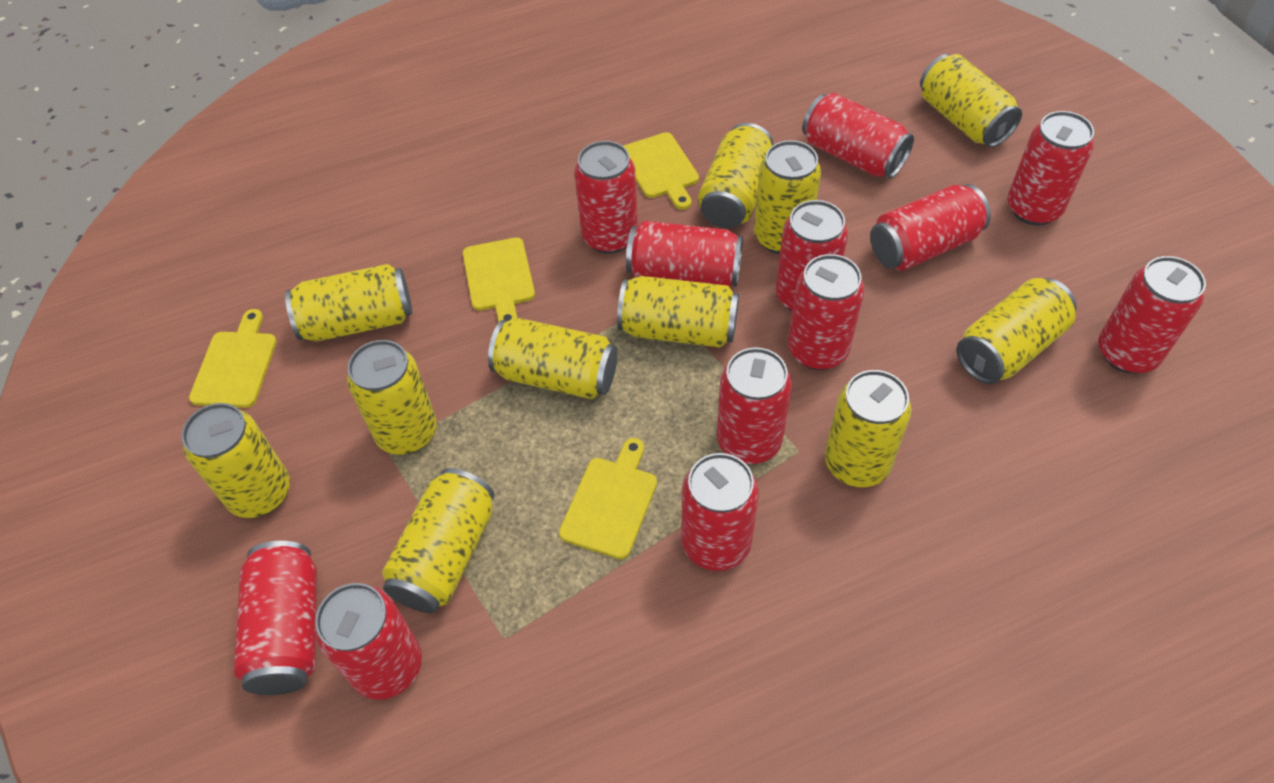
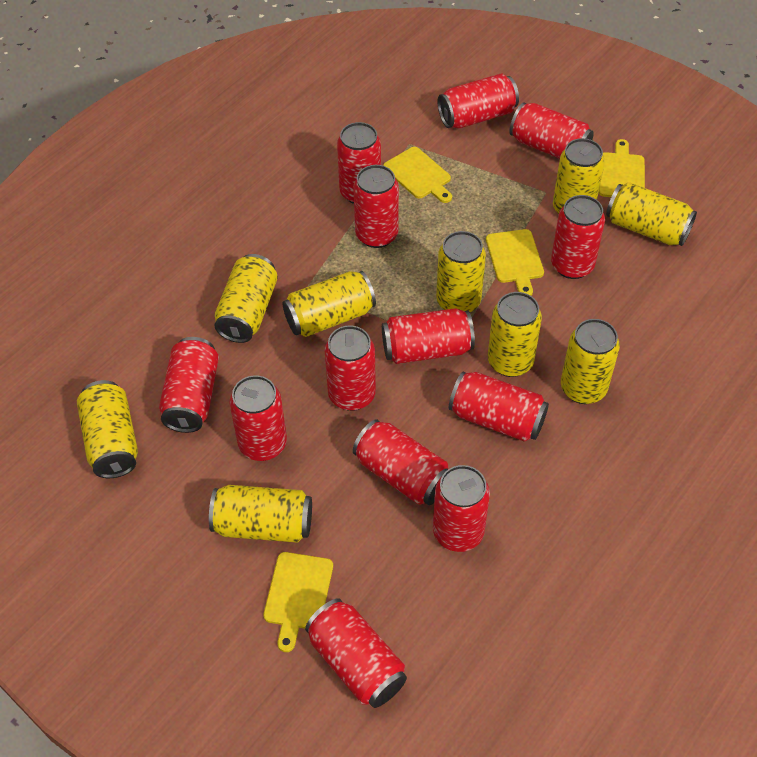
red can: [234,541,317,695] [315,583,422,700] [574,141,638,254] [626,221,743,287] [681,453,759,571] [717,347,792,464] [776,200,848,311] [788,254,864,370] [802,93,914,179] [870,184,991,271] [1007,111,1094,226] [1098,256,1206,374] = 12 -> [159,337,219,433] [229,375,287,461] [305,598,407,708] [325,325,376,411] [337,122,381,204] [353,165,399,248] [353,419,448,505] [382,308,475,364] [433,465,490,552] [437,74,519,129] [449,371,549,442] [509,102,594,159] [551,195,605,279] = 13
yellow can: [182,403,290,518] [285,264,412,342] [347,340,437,454] [382,468,495,613] [488,318,617,399] [617,276,739,348] [698,123,773,228] [754,140,821,254] [825,370,912,487] [920,54,1022,147] [957,278,1077,384] = 11 -> [77,380,138,478] [209,485,312,543] [214,254,278,343] [283,271,376,337] [436,231,486,312] [488,292,542,377] [553,138,605,214] [561,319,620,404] [606,182,697,246] = 9

